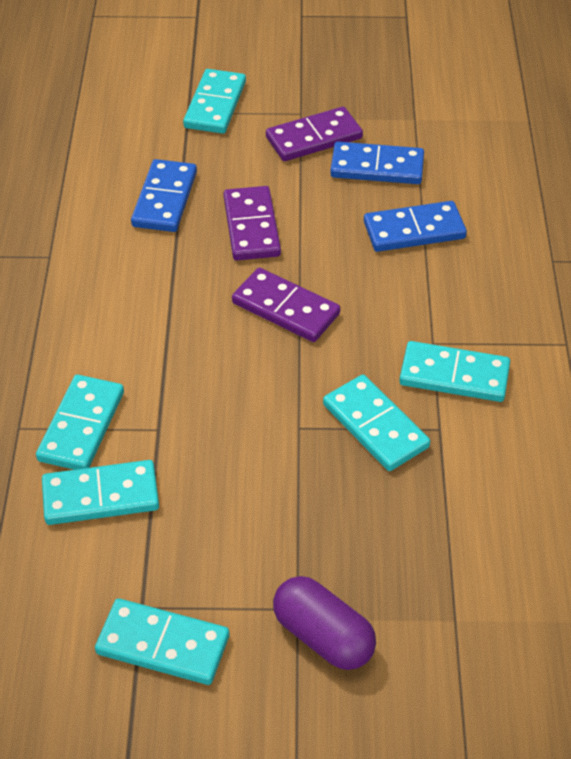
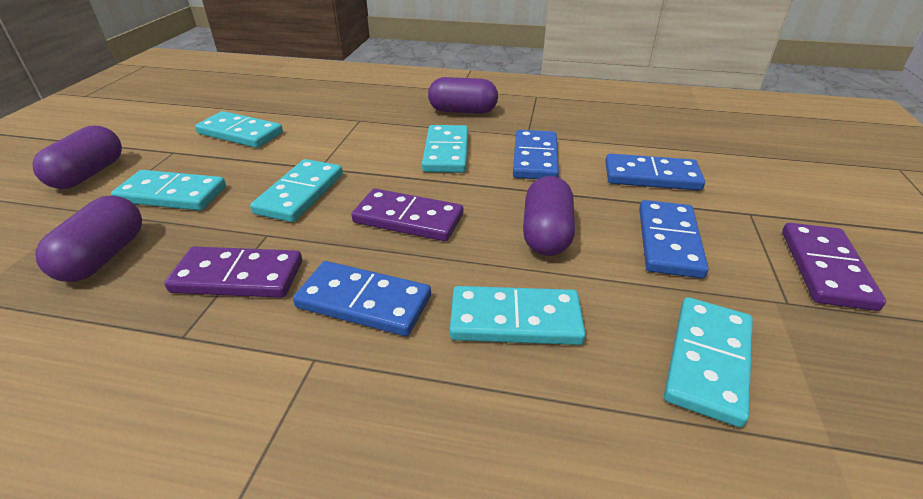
blue domino: [131,159,197,232] [330,142,424,184] [364,201,467,252] = 3 -> [293,261,431,336] [513,130,559,179] [605,154,705,191] [639,200,709,278] = 4
purple capsule: [273,576,376,670] = 1 -> [33,126,122,189] [35,195,142,282] [428,77,498,114] [523,176,575,256] = 4

